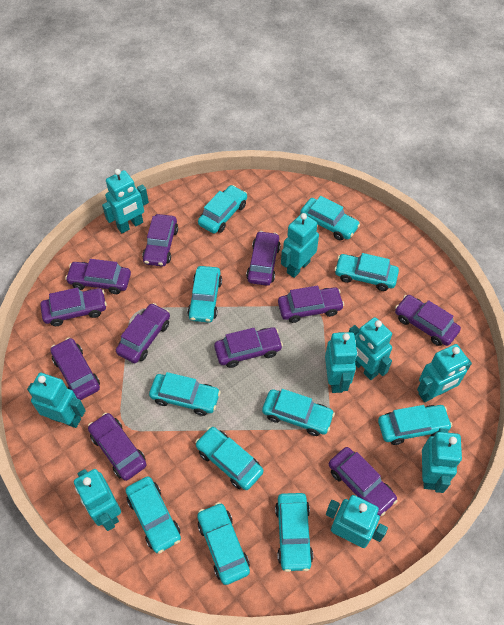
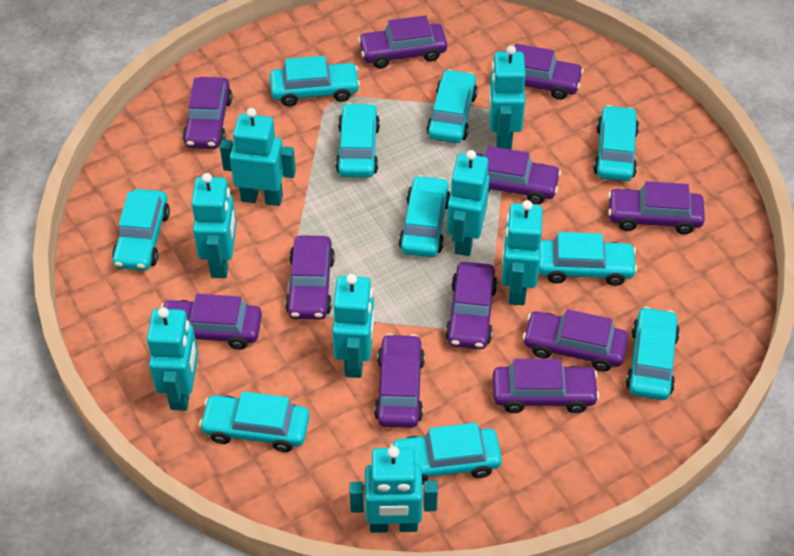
turquoise car: [126,476,181,554] [149,372,221,416] [187,266,222,323] [195,427,263,490] [197,502,250,585] [198,185,247,234] [262,389,335,436] [275,493,313,572] [300,196,360,241] [334,253,399,291] [378,405,452,445] = 11 -> [112,189,170,271] [199,391,309,452] [270,56,360,106] [336,103,380,178] [390,423,502,485] [399,175,450,257] [426,69,478,143] [539,232,637,286] [593,105,639,181] [626,306,680,400] = 10
turquoise robot: [27,373,86,428] [74,469,121,531] [102,169,149,233] [281,213,319,278] [325,332,358,393] [326,495,388,548] [349,317,392,380] [417,344,472,402] [422,428,462,493] = 9 -> [147,307,198,411] [191,173,237,278] [220,108,296,206] [332,274,374,378] [350,446,438,533] [447,150,490,256] [489,45,526,150] [502,200,543,305] = 8

